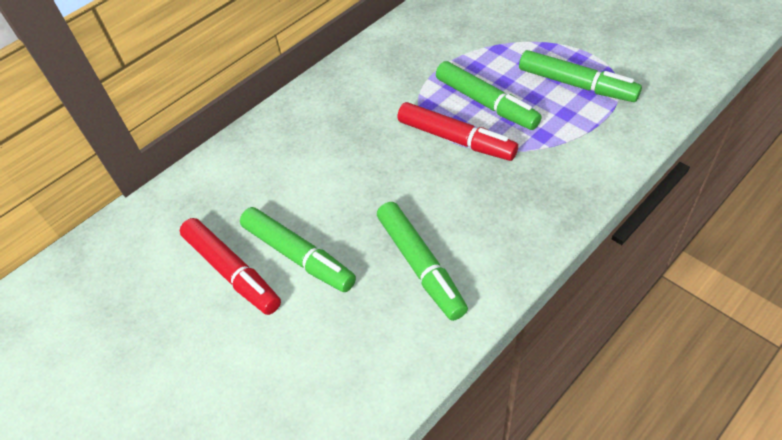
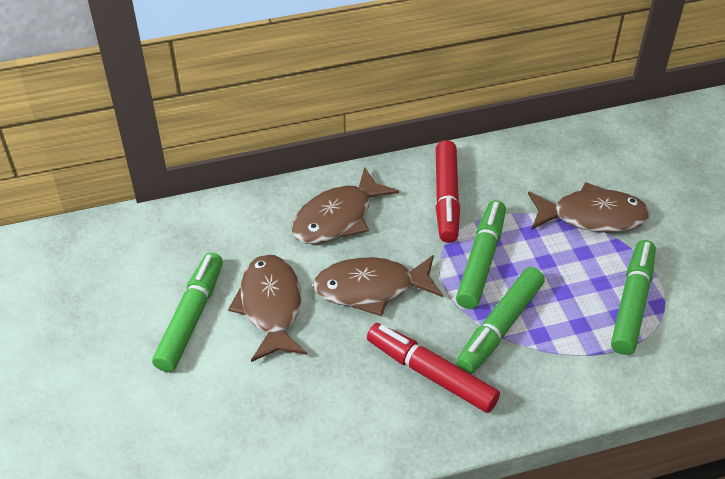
brown fish: none = 0 -> [228,254,307,362] [292,167,399,244] [313,255,443,316] [528,182,650,233] = 4

